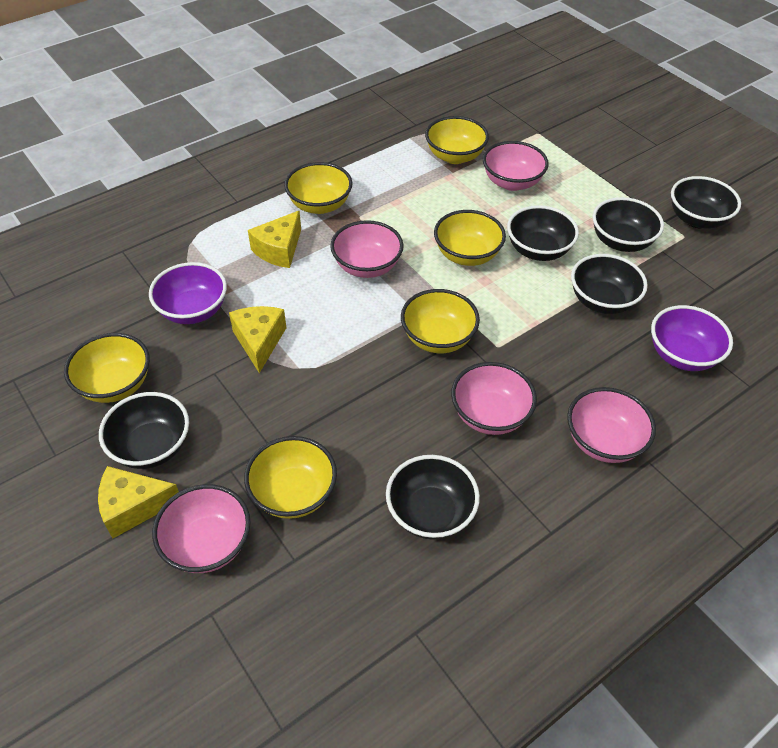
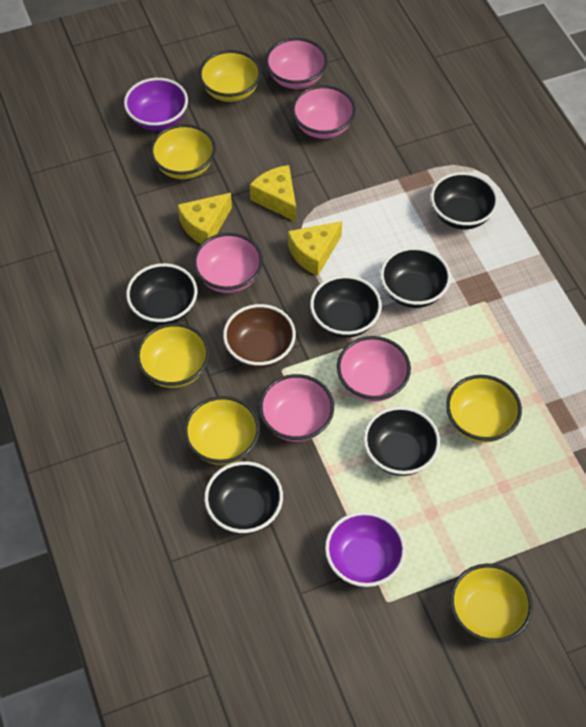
brown bowl: none = 0 -> [223,304,296,368] = 1

